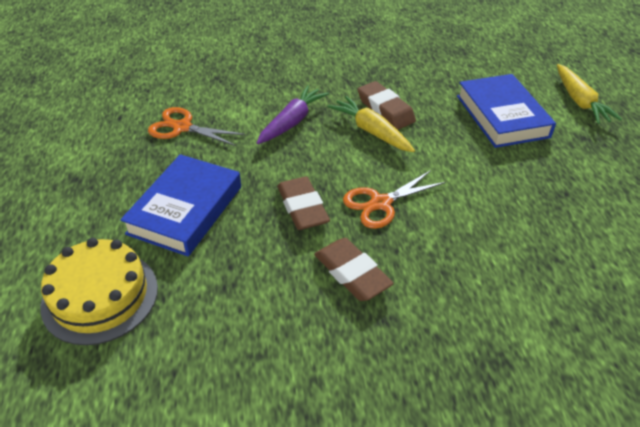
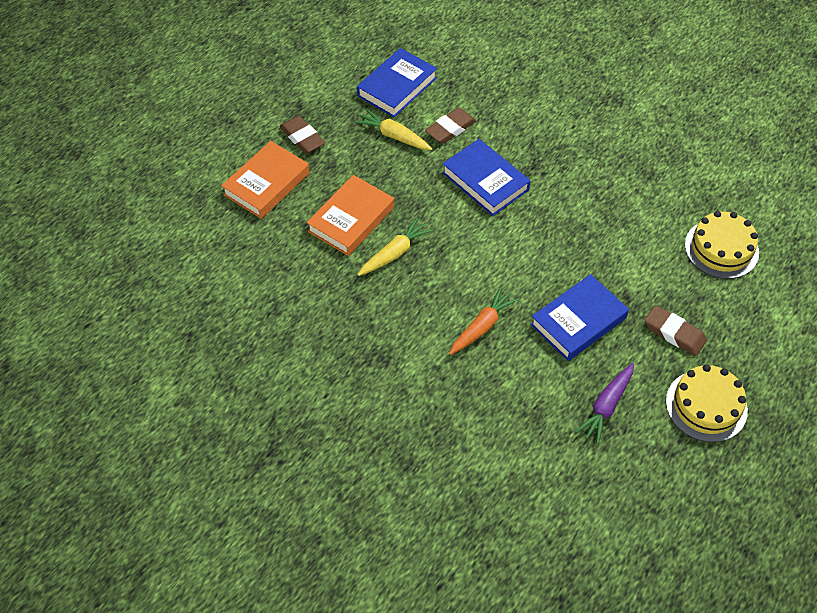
blue book: [120,154,241,256] [457,74,556,148] = 2 -> [357,48,437,117] [442,139,530,216] [530,274,629,361] = 3
orange book: none = 0 -> [221,141,310,219] [306,175,394,256] = 2
orange carrot: none = 0 -> [449,286,520,355] = 1
orange scissors: [148,107,245,146] [343,170,446,229] = 2 -> none = 0
yellow cake: [40,238,158,345] = 1 -> [666,364,748,442] [685,211,759,279] = 2

